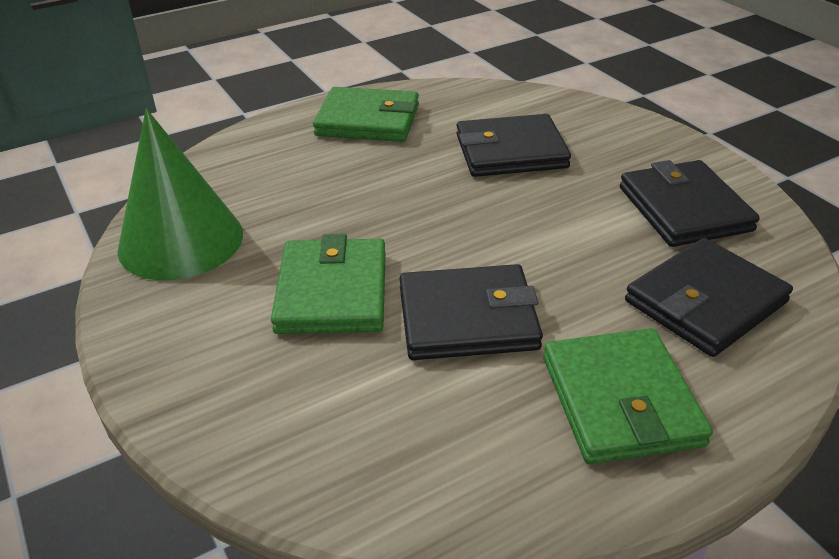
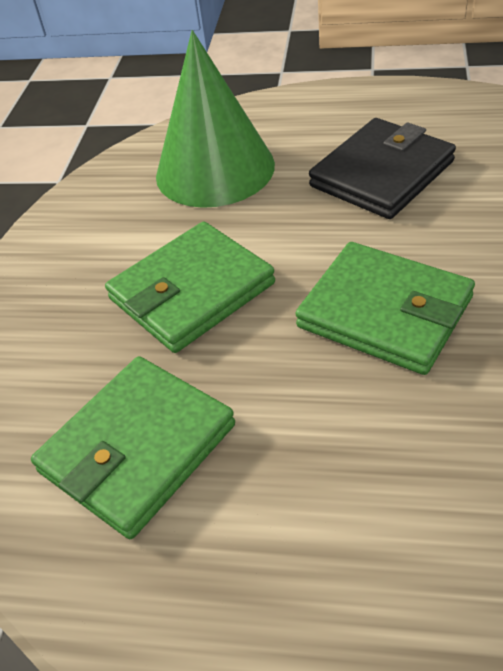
black wallet: [399,264,543,360] [456,114,571,177] [620,160,760,247] [625,238,793,357] = 4 -> [309,118,456,219] = 1

